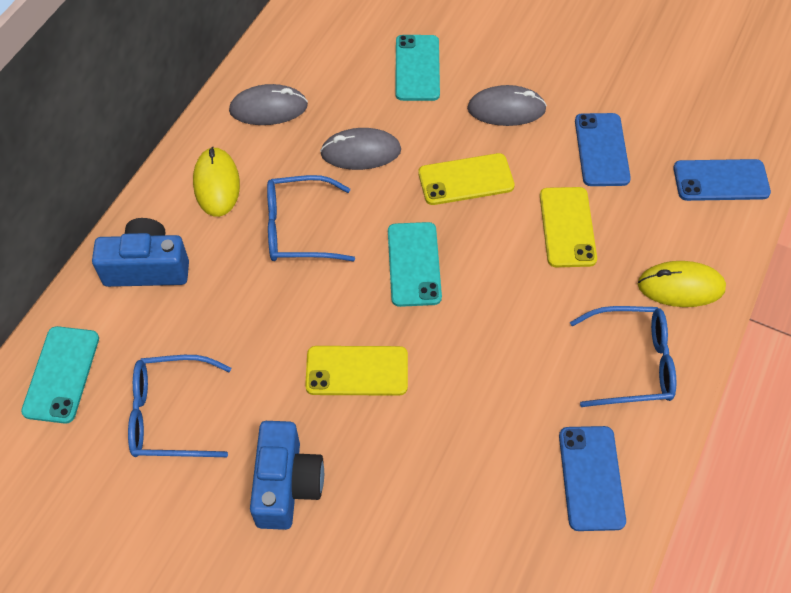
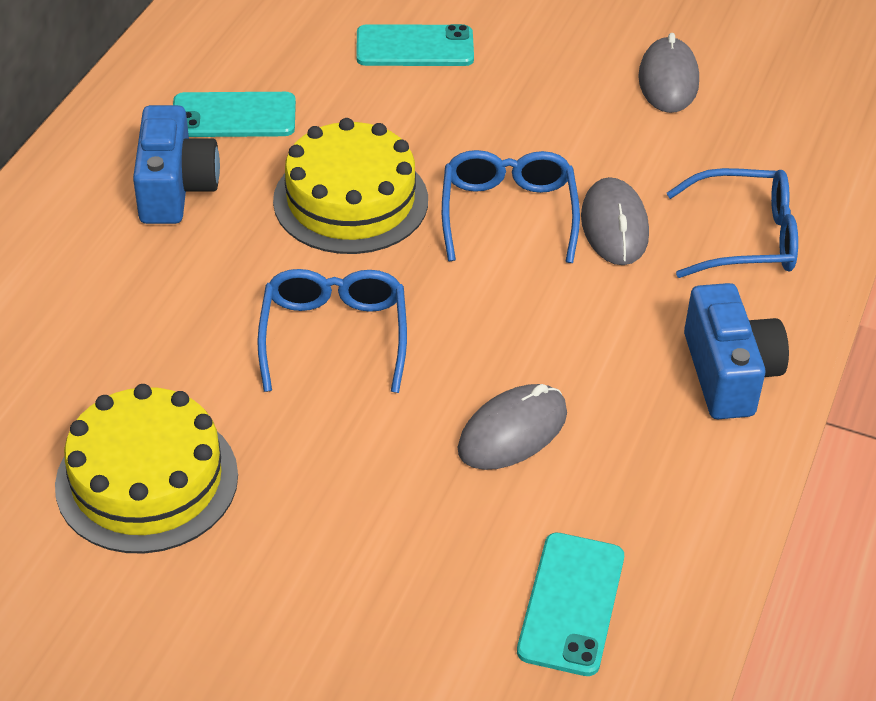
blue phone: [559,426,626,531] [575,113,631,186] [673,159,771,201] = 3 -> none = 0
yellow cake: none = 0 -> [55,384,238,554] [273,118,428,254] = 2
yellow mouse: [193,147,240,217] [638,261,726,307] = 2 -> none = 0
yellow phone: [305,346,408,396] [418,153,515,205] [540,187,597,267] = 3 -> none = 0

